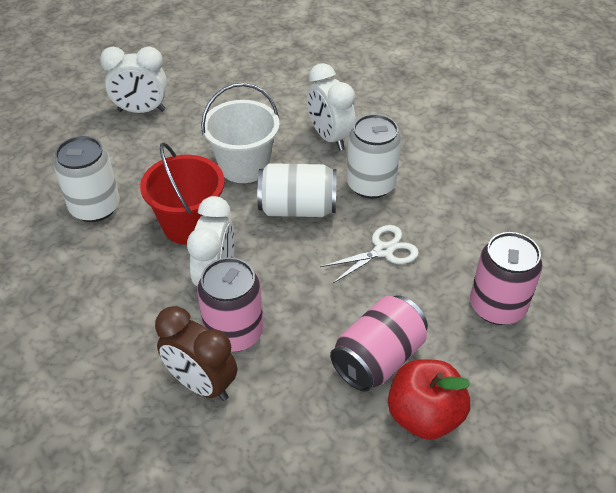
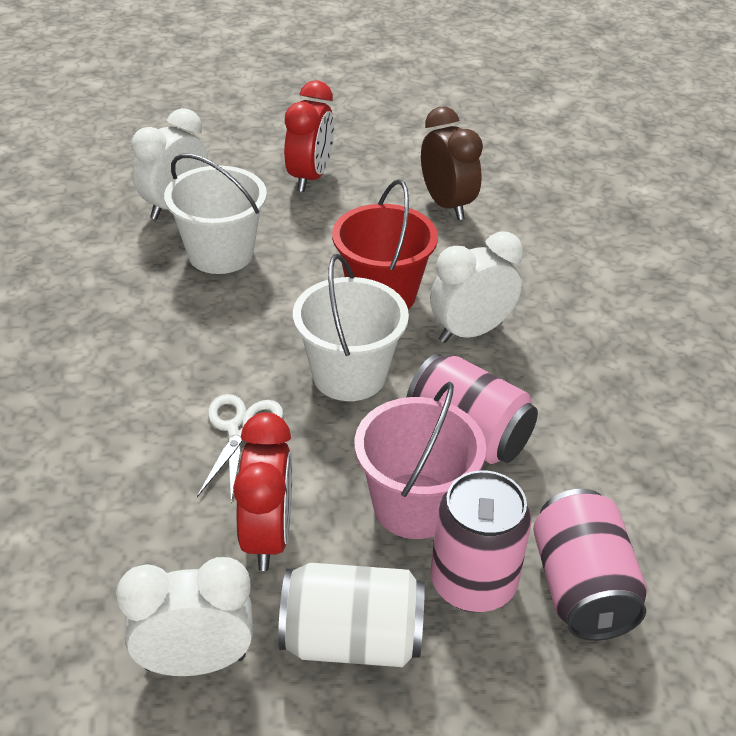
pink bucket: none = 0 -> [354,381,486,539] = 1
red apple: [388,359,471,440] = 1 -> none = 0
red clock: none = 0 -> [233,413,292,571] [284,81,334,192] = 2
white bucket: [201,83,280,183] = 1 -> [164,154,267,274] [293,254,409,401] = 2
white can: [54,136,120,222] [257,163,336,217] [346,114,401,199] = 3 -> [278,563,425,667] = 1

